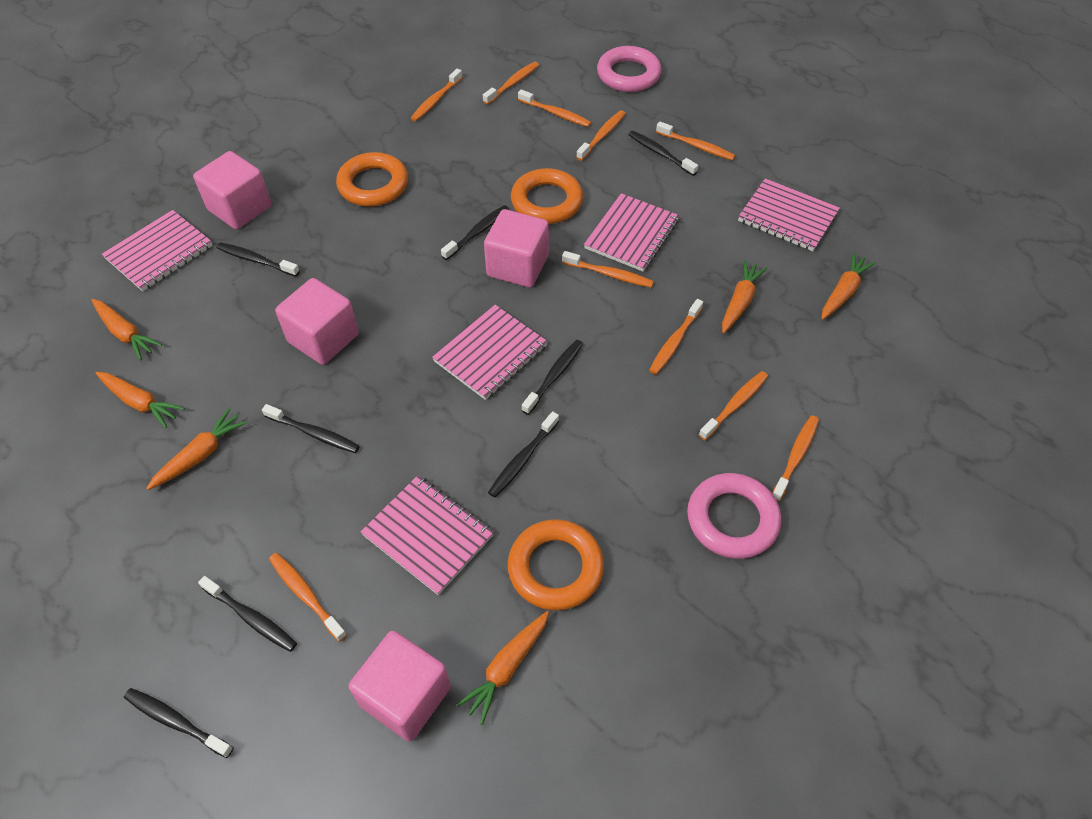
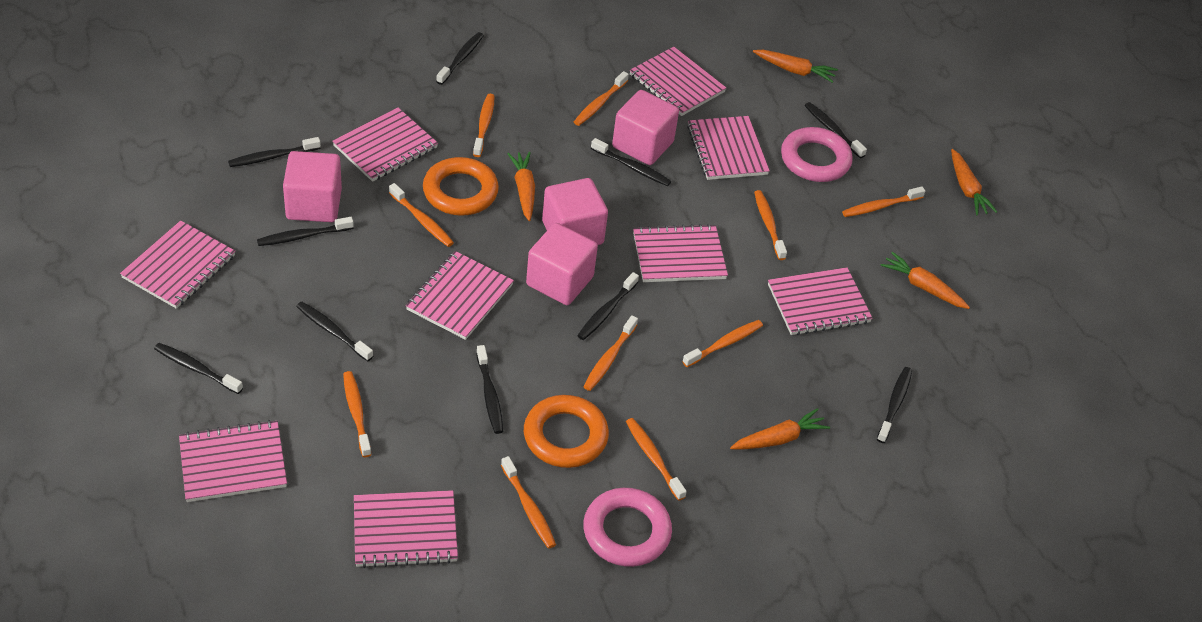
black toothbrush: [124,688,234,758] [198,576,297,652] [217,242,300,277] [262,404,360,453] [441,205,509,260] [488,411,559,497] [522,340,583,415] [628,131,698,176] = 8 -> [154,343,243,394] [228,137,321,167] [257,217,354,246] [296,302,373,361] [436,32,484,85] [476,345,503,434] [577,272,639,340] [591,138,671,186] [805,102,867,158] [877,367,912,443] = 10
orange carrot: [92,299,162,360] [96,372,185,428] [146,408,247,490] [456,611,549,725] [722,260,768,333] [821,252,876,320] = 6 -> [507,152,535,221] [730,408,830,450] [753,50,838,83] [880,252,970,309] [951,149,997,215] = 5
orange ring: [336,152,408,207] [508,519,604,611] [511,168,583,224] = 3 -> [423,157,499,216] [524,395,609,468] = 2
pink notebook: [102,210,213,291] [361,475,494,595] [432,305,548,400] [584,193,679,272] [738,178,840,251] = 5 -> [120,220,235,309] [179,420,287,502] [332,108,438,182] [354,490,458,568] [406,251,514,340] [630,47,726,116] [633,224,728,282] [687,116,770,180] [768,267,873,335] = 9

